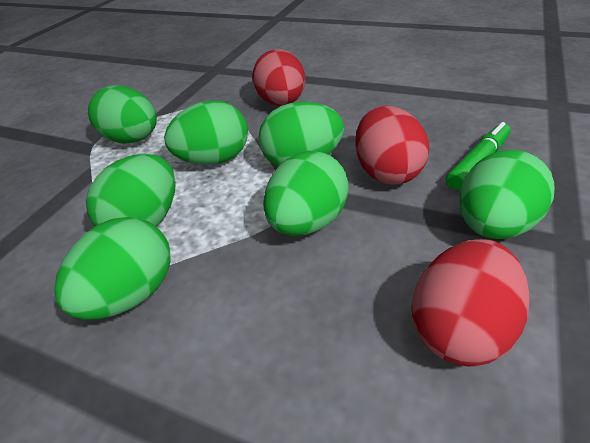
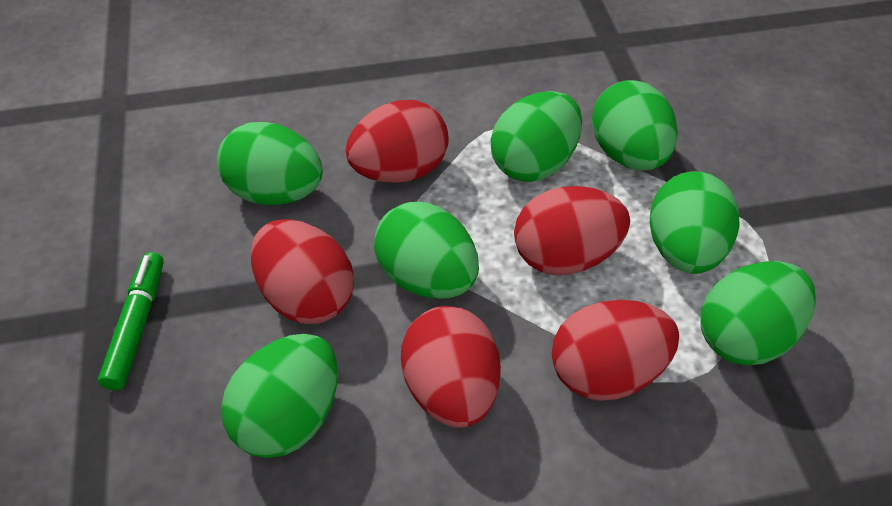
red egg: [252,49,305,106] [355,106,429,185] [411,239,529,367] = 3 -> [250,219,354,324] [345,100,449,183] [401,306,501,428] [514,186,630,275] [552,300,679,401] = 5

